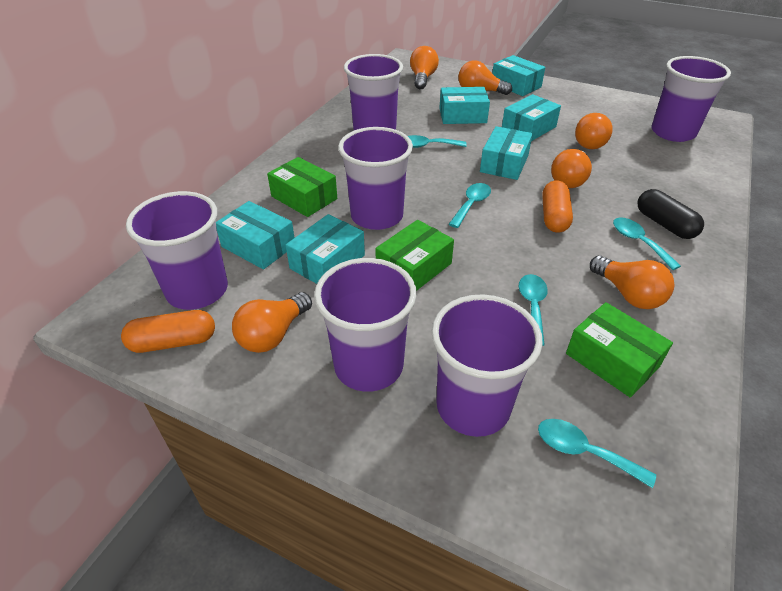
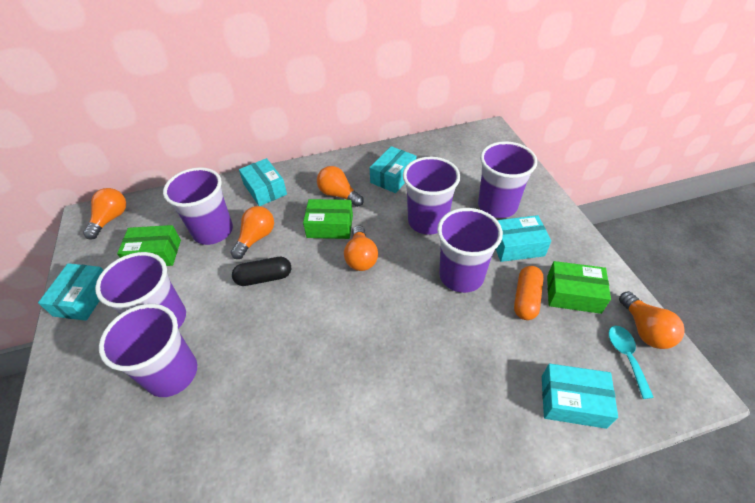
orange capsule: [121,310,215,353] [542,180,573,233] = 2 -> [514,266,544,320] = 1
orange light bulb: [232,292,312,353] [410,46,439,89] [458,60,512,95] [551,149,592,188] [575,113,613,149] [590,255,675,309] = 6 -> [83,188,126,239] [231,206,274,259] [317,166,364,207] [344,225,378,271] [619,291,685,349] = 5
turquoise box: [216,201,295,269] [286,214,365,284] [439,87,490,124] [480,126,533,180] [492,55,545,96] [502,94,561,141] = 6 -> [38,263,104,321] [239,158,287,206] [369,146,416,193] [495,215,551,262] [542,364,618,429] = 5
turquoise spoon: [408,135,467,148] [449,183,491,228] [519,274,548,346] [538,419,656,488] [613,217,681,270] = 5 -> [609,326,654,399] = 1

